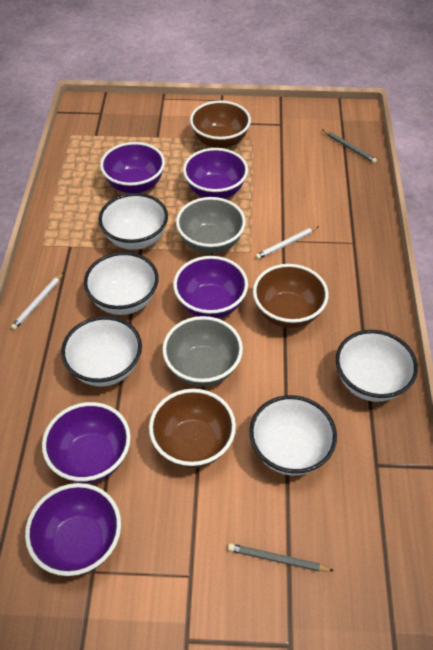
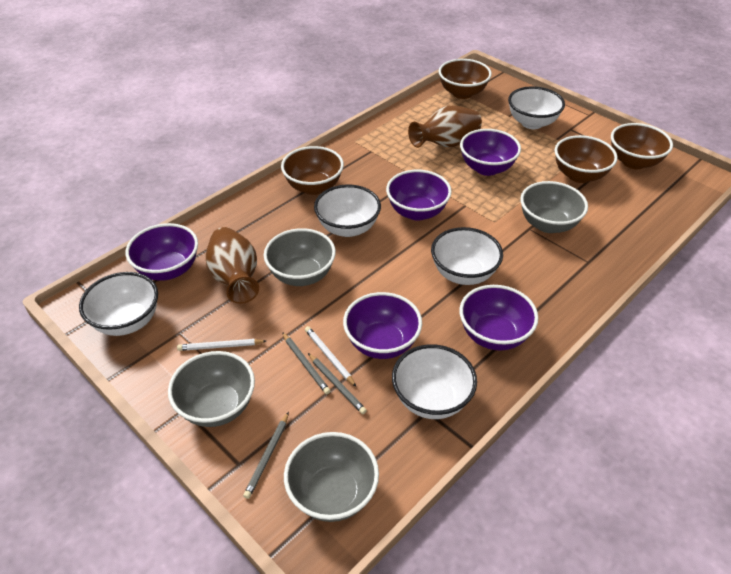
brown bowl: [149,389,236,468] [190,101,251,149] [253,264,329,328] = 3 -> [281,146,344,195] [439,59,492,99] [555,135,618,183] [611,123,673,169] = 4
brown vase: none = 0 -> [206,227,259,304] [408,106,482,148] = 2
grey bowl: [162,316,243,387] [176,197,246,254] = 2 -> [168,351,255,427] [264,228,336,286] [284,432,379,522] [520,181,588,233] = 4
grey pencil: [228,543,334,571] [323,130,377,164] = 2 -> [243,412,289,499] [282,332,331,394] [308,353,367,414] = 3

